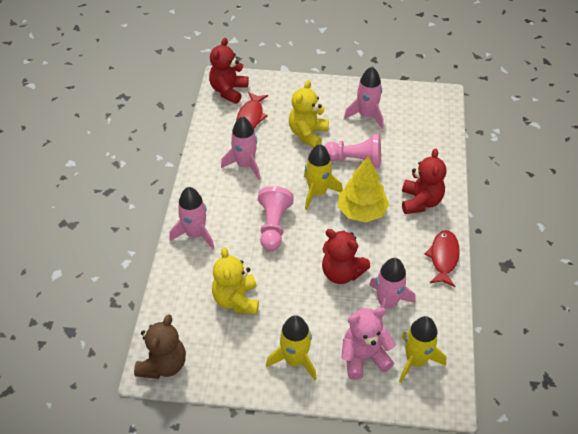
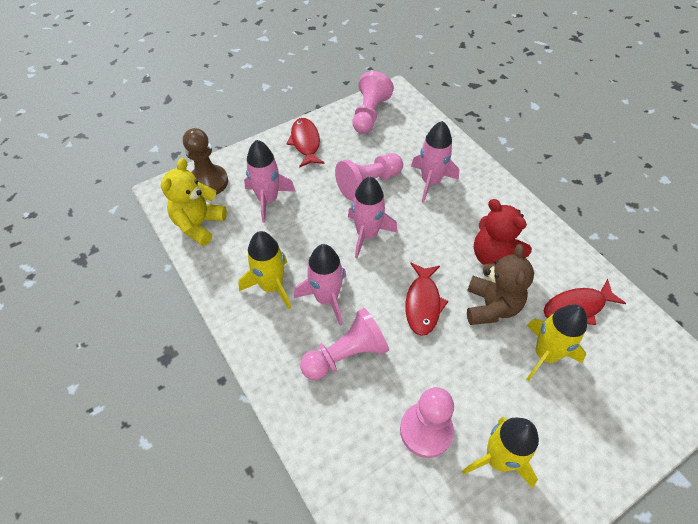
brown pawn: none = 0 -> [183,128,228,195] = 1
pink pawn: [258,186,294,251] [324,134,381,168] = 2 -> [300,308,389,380] [335,153,403,201] [352,71,394,134] [400,387,454,458] = 4
pink teddy bear: [341,307,396,380] = 1 -> none = 0
red fish: [236,92,268,128] [425,230,460,287] = 2 -> [286,118,325,168] [405,263,448,336] [544,279,626,325] = 3
red teddy bear: [209,38,249,104] [322,229,370,284] [402,149,447,214] = 3 -> [474,199,532,265] = 1
yellow teddy bear: [212,247,259,315] [289,80,329,148] = 2 -> [160,158,227,246] = 1
yellow tree: [338,157,389,223] = 1 -> none = 0

